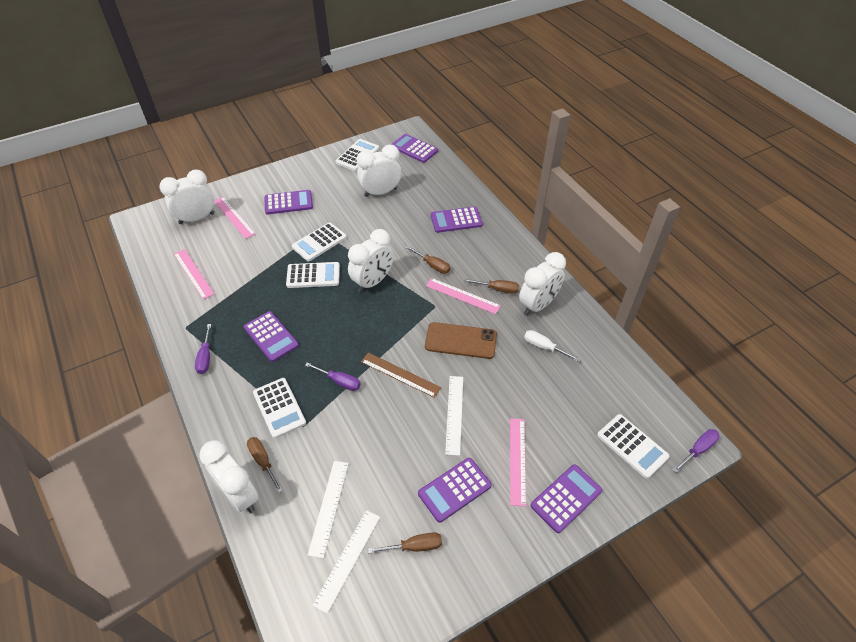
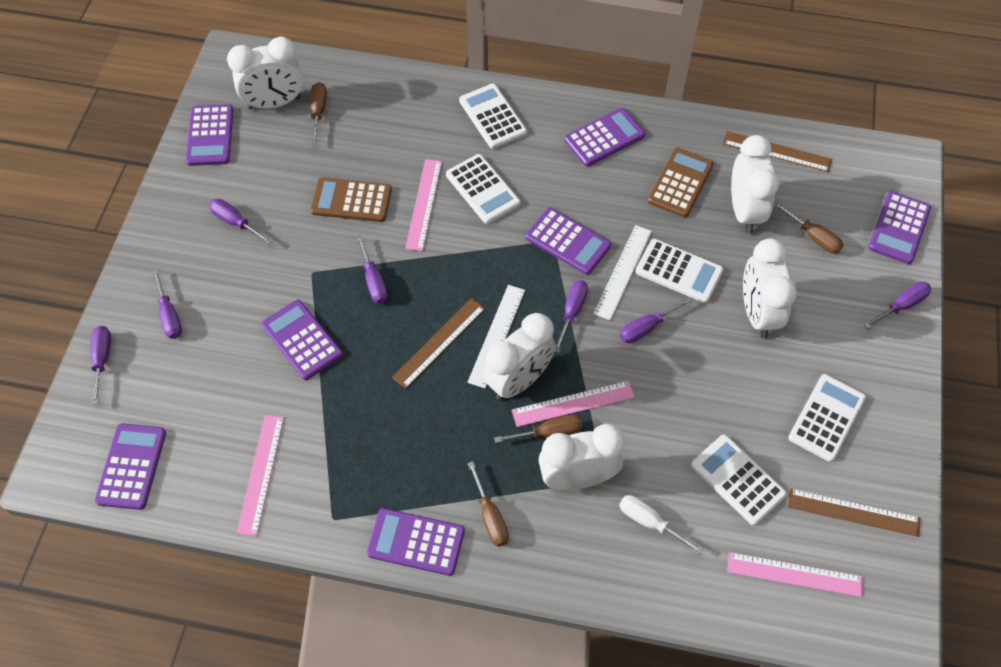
brown calculator: none = 0 -> [310,178,392,222] [648,148,714,218] = 2
brown phone: [425,322,497,359] = 1 -> none = 0
brown ruler: [361,352,441,398] = 1 -> [392,298,485,389] [723,131,832,172] [788,488,920,537] = 3
purple calculator: [244,311,299,362] [264,190,313,214] [391,134,438,163] [418,458,492,523] [431,207,482,233] [531,464,602,533] = 6 -> [95,423,166,510] [186,104,234,166] [261,300,343,380] [367,508,465,576] [526,208,611,275] [564,108,645,166] [868,191,931,264] = 7
purple screwdriver: [195,324,211,374] [305,362,361,391] [673,429,720,472] = 3 -> [90,326,111,405] [152,269,182,339] [209,199,273,245] [356,235,388,304] [555,280,588,353] [620,297,692,343] [864,281,931,328] = 7
white ruler: [308,461,349,558] [313,510,380,614] [445,376,463,456] = 3 -> [467,285,525,388] [593,225,652,320] = 2

